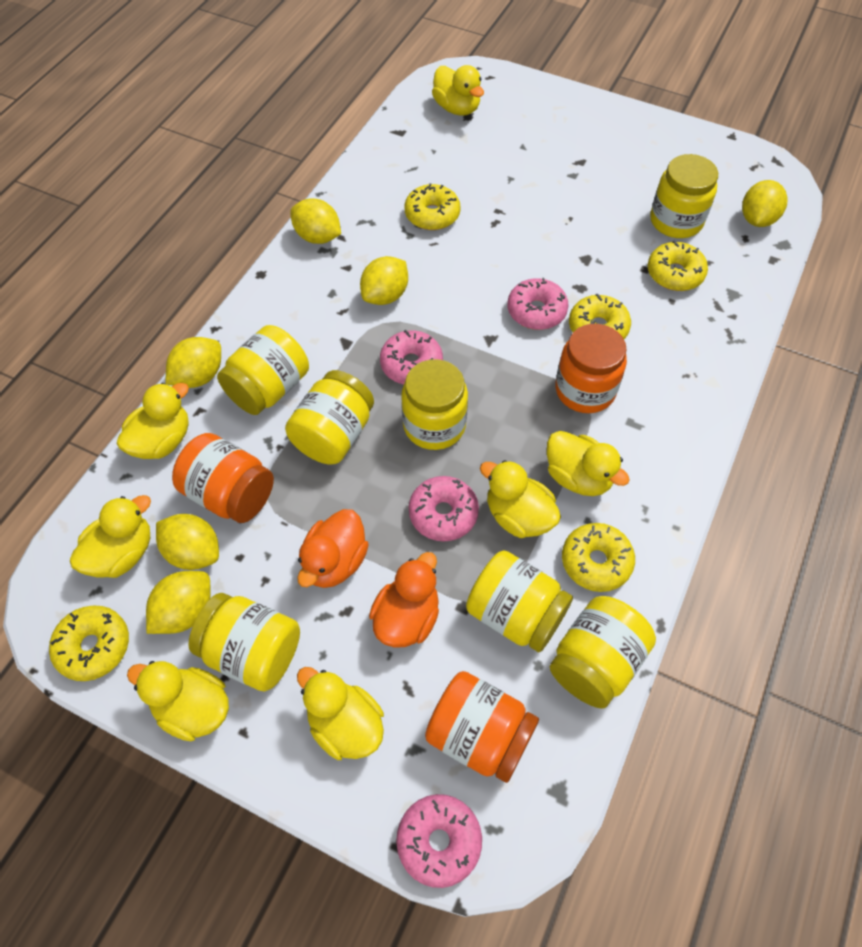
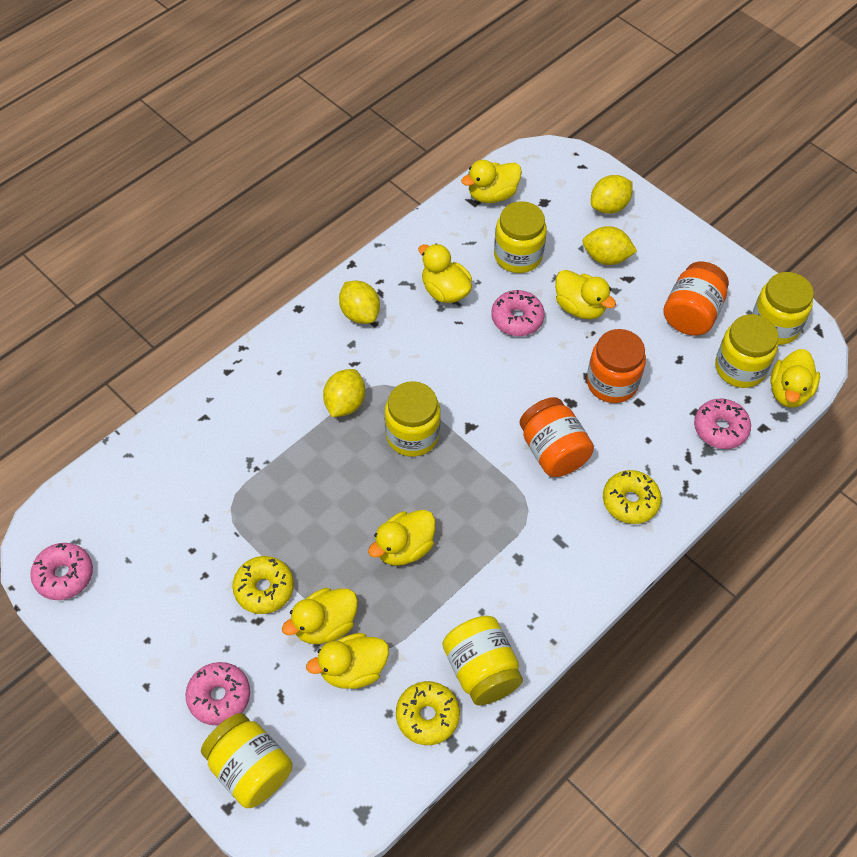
orange duck: [297,509,369,588] [369,552,439,648] = 2 -> none = 0
yellow donut: [49,606,129,681] [404,183,461,230] [562,523,635,592] [569,294,631,339] [648,240,708,291] = 5 -> [232,556,294,614] [396,681,460,745] [603,470,662,524] = 3
yellow jar: [189,593,300,692] [217,325,309,415] [285,370,374,464] [401,359,468,450] [466,550,573,653] [550,596,656,709] [650,154,718,238] = 7 -> [201,713,293,808] [385,381,441,457] [443,616,523,706] [494,201,547,273] [715,314,778,388] [752,272,814,345] = 6
yellow lemon: [146,571,211,634] [156,514,219,570] [166,337,221,388] [290,198,341,244] [360,256,408,305] [742,180,788,227] = 6 -> [323,369,365,417] [339,281,380,324] [582,226,637,265] [591,175,633,214] = 4

